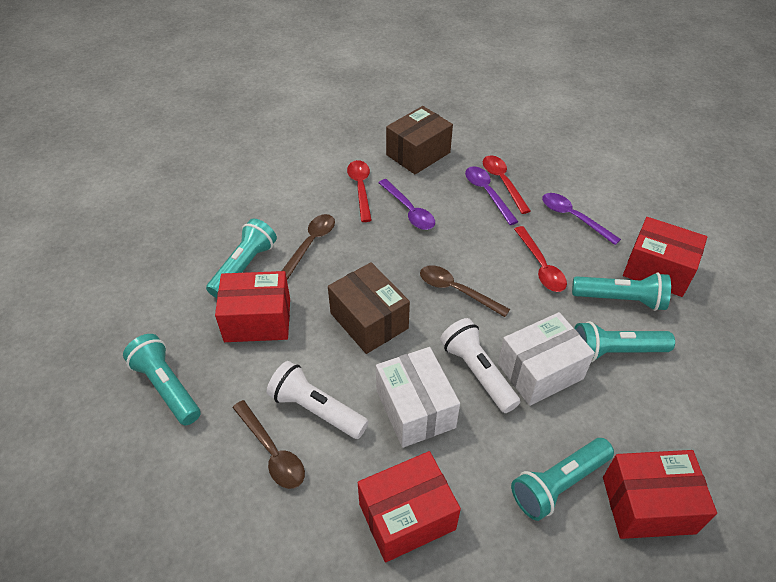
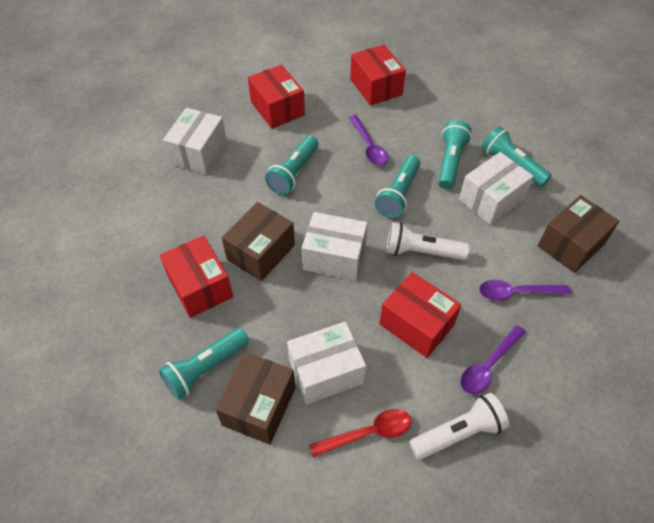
brown box: [328,262,410,354] [386,106,453,174] = 2 -> [215,352,296,444] [222,202,295,281] [538,195,619,273] = 3
brown spoon: [232,400,305,489] [282,214,335,280] [420,265,510,317] = 3 -> none = 0
red spoon: [347,160,372,222] [483,155,531,214] [514,226,567,292] = 3 -> [309,409,412,457] = 1
white box: [376,347,460,448] [498,312,595,406] = 2 -> [163,108,227,174] [287,321,366,404] [302,212,368,281] [459,152,534,225] = 4

